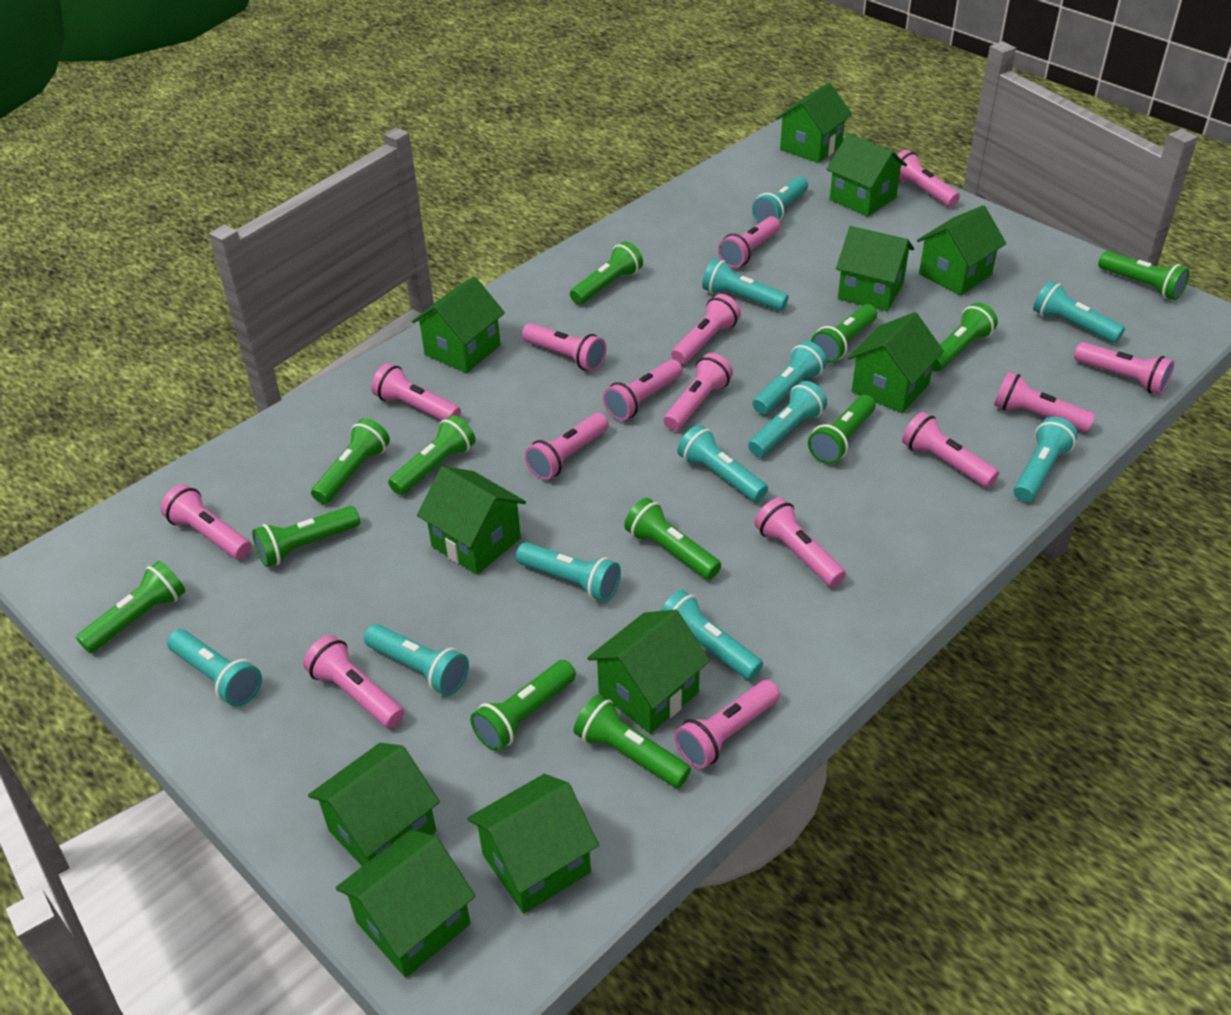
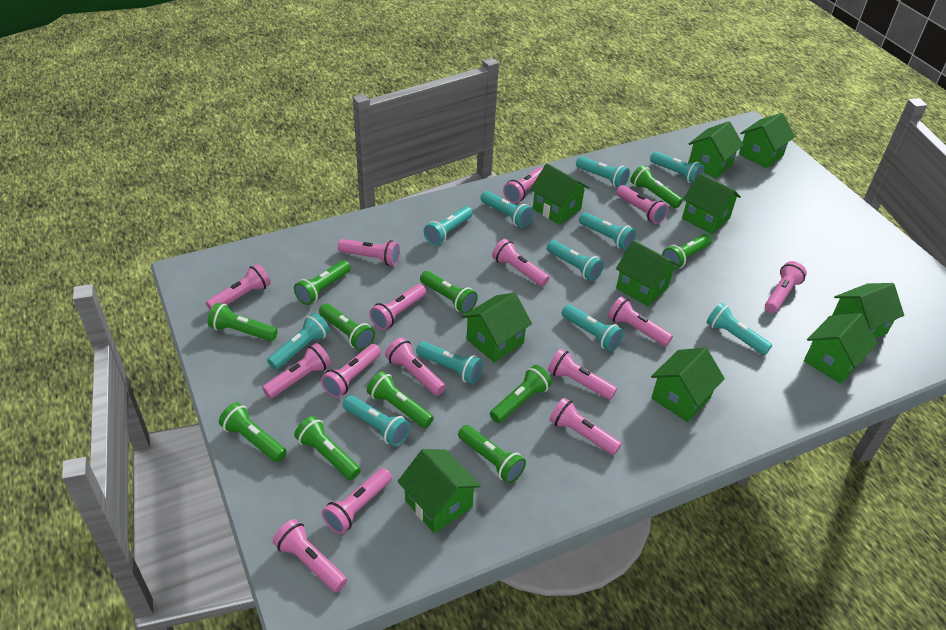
green flashlight: [76,561,185,653] [252,506,360,567] [311,418,390,504] [388,415,475,495] [470,660,576,751] [570,241,643,305] [574,695,691,788] [624,498,721,580] [808,395,876,464] [811,304,877,363] [932,303,998,372] [1098,251,1190,300] = 12 -> [208,303,278,341] [219,402,287,462] [294,260,351,305] [294,416,361,480] [319,304,375,351] [367,371,434,428] [420,271,478,314] [458,425,526,483] [490,365,552,423] [630,165,683,208] [662,234,712,270] = 11
green house: [308,743,440,866] [336,829,476,978] [412,276,505,373] [417,466,526,575] [467,774,599,914] [587,609,710,734] [776,83,852,163] [827,133,907,217] [836,226,914,311] [848,312,944,413] [917,205,1006,296] = 11 -> [398,449,481,534] [462,293,532,363] [530,163,589,225] [616,240,679,306] [651,348,725,422] [682,173,741,234] [688,121,743,179] [739,113,795,168] [804,313,877,384] [832,283,904,339] = 10

